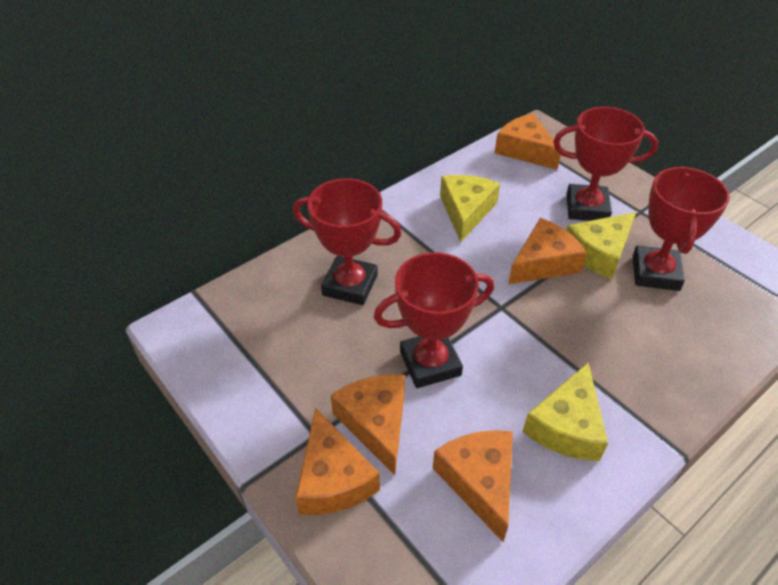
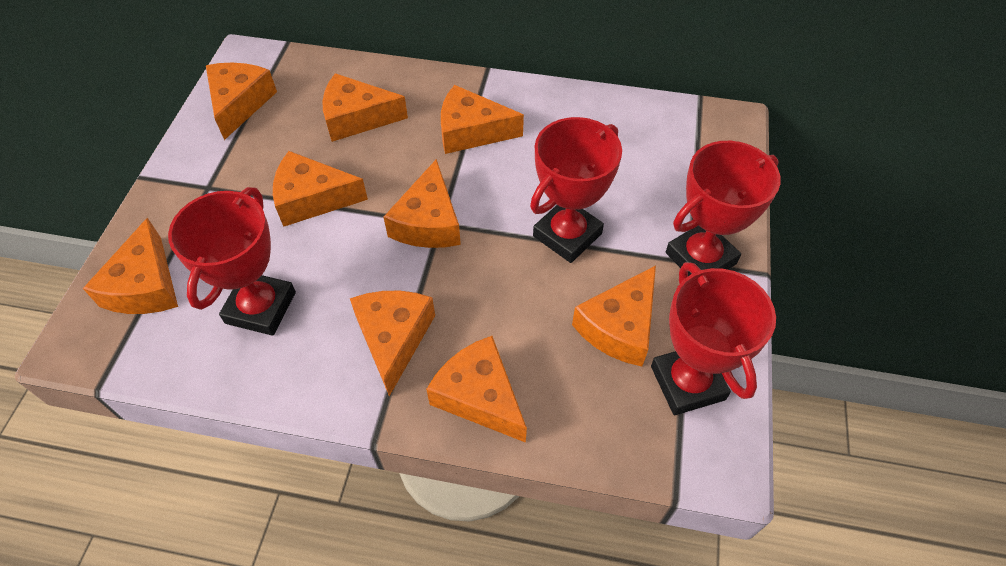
orange cheese: [295,408,380,515] [331,374,405,475] [433,430,513,542] [495,113,561,170] [508,218,587,284] = 5 -> [83,218,178,314] [206,63,277,140] [273,151,368,227] [322,73,408,142] [350,291,435,396] [384,159,461,248] [426,336,527,443] [441,85,524,154] [572,265,656,366] = 9
yellow cheese: [440,175,500,242] [523,362,608,461] [566,212,636,279] = 3 -> none = 0

